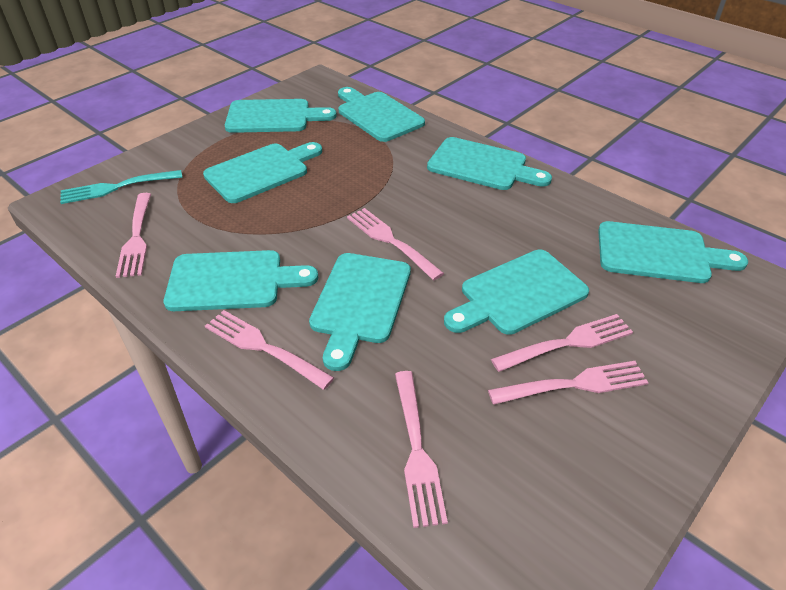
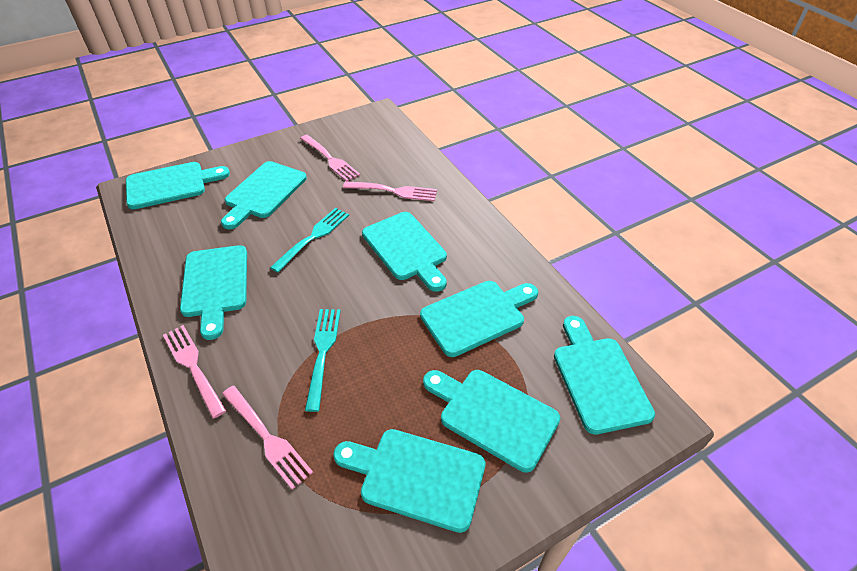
pink fork: [116,193,151,278] [205,310,334,390] [347,208,444,280] [395,371,448,528] [488,361,649,405] [491,314,633,372] = 6 -> [163,325,226,419] [222,386,313,490] [300,135,360,181] [343,181,437,201] = 4
turquoise fork: [60,170,182,204] = 1 -> [270,208,349,273] [305,309,341,412] = 2

